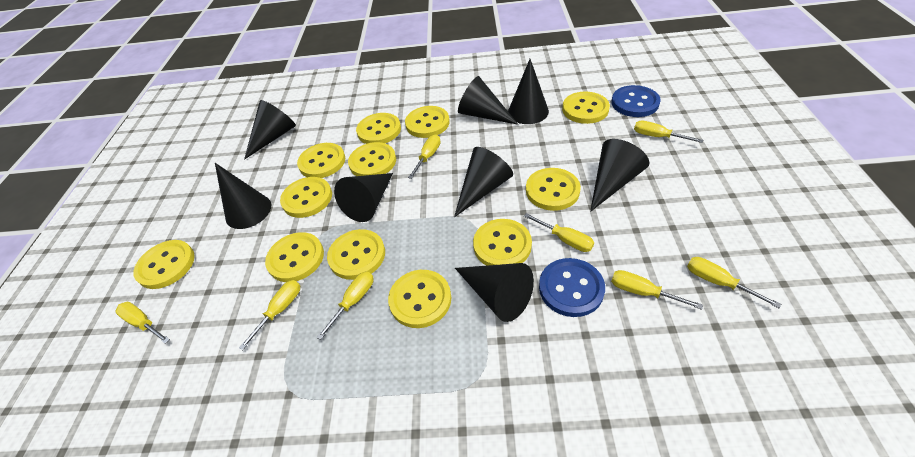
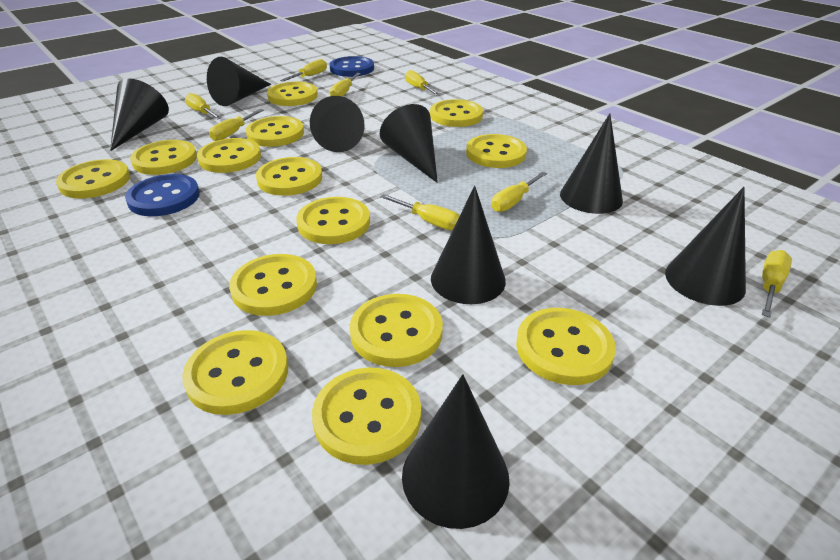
yellow button: [133,240,195,289] [265,232,324,282] [280,177,332,218] [297,143,345,178] [327,229,385,280] [348,142,396,176] [356,113,401,144] [388,270,451,328] [405,106,450,138] [473,219,532,266] [526,168,581,211] [562,92,610,124] = 12 -> [56,159,130,198] [130,140,197,175] [182,330,288,415] [197,138,261,173] [229,254,317,316] [246,116,304,147] [256,157,322,196] [267,82,318,106] [296,197,370,244] [312,368,421,465] [350,294,443,367] [430,99,483,127] [466,134,527,168] [516,308,616,385] = 14

